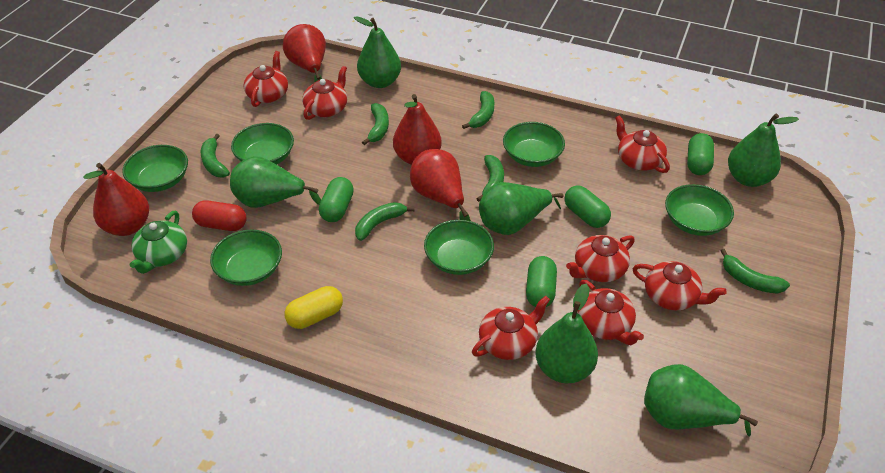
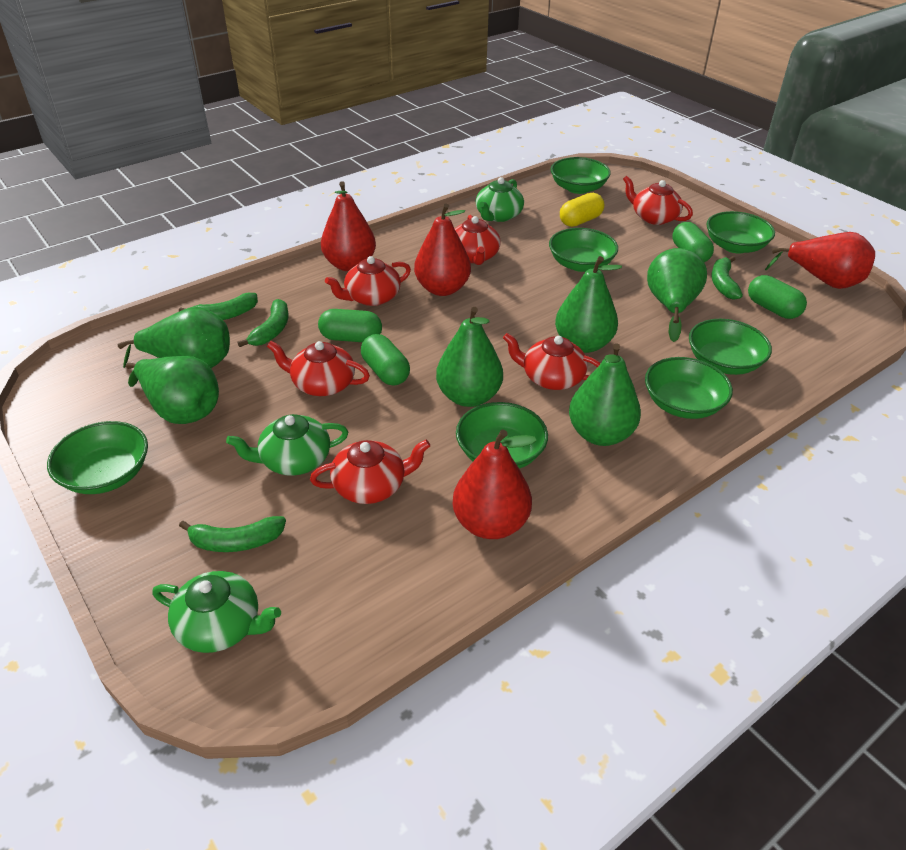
green banana: [201,134,230,177] [355,202,415,241] [362,103,389,145] [462,91,494,129] [476,155,504,202] [721,249,790,294] = 6 -> [179,293,258,320] [179,516,286,552] [238,299,289,347] [711,256,743,300] = 4
green bowl: [122,145,188,192] [210,229,282,286] [231,123,294,165] [424,220,494,275] [503,122,565,167] [665,184,734,236] = 6 -> [47,421,148,494] [456,402,548,469] [549,228,618,272] [550,157,611,194] [645,357,733,419] [689,319,772,375] [706,211,775,254] = 7
green teapot: [129,211,187,274] = 1 -> [152,571,281,653] [226,414,348,476] [476,177,524,222] = 3
red capsule: [192,201,247,231] = 1 -> none = 0
red teapot: [244,51,288,107] [302,66,347,120] [472,296,550,360] [566,235,635,282] [577,280,644,345] [615,115,670,173] [633,261,727,310] = 7 -> [267,341,370,396] [310,440,430,504] [325,256,411,306] [455,215,501,265] [503,333,601,390] [623,176,693,225] = 6

